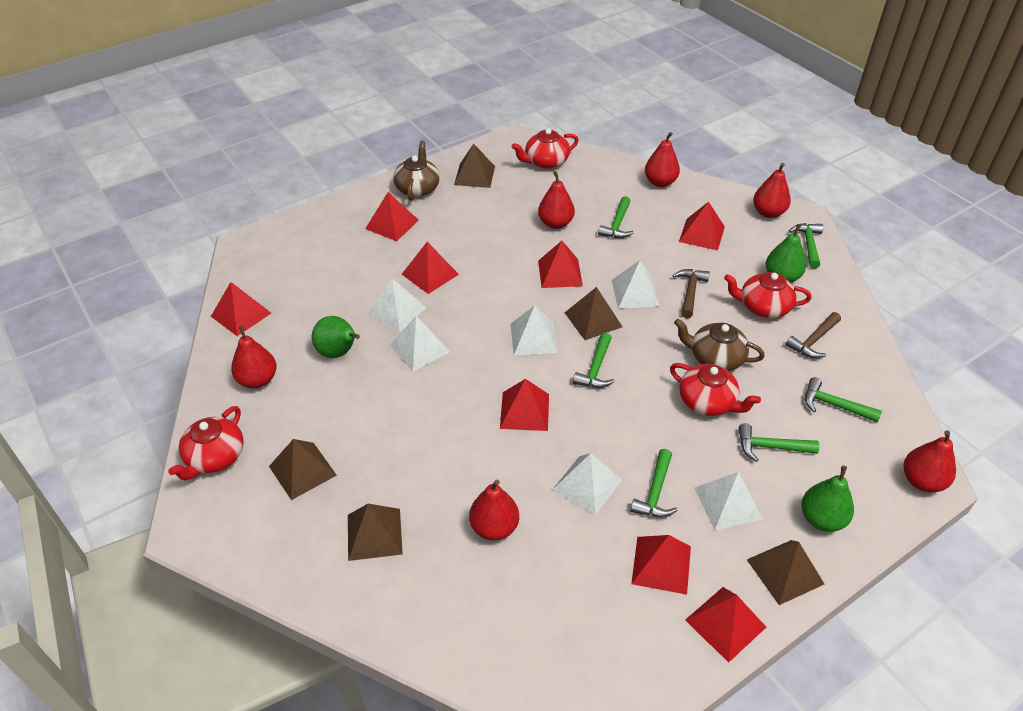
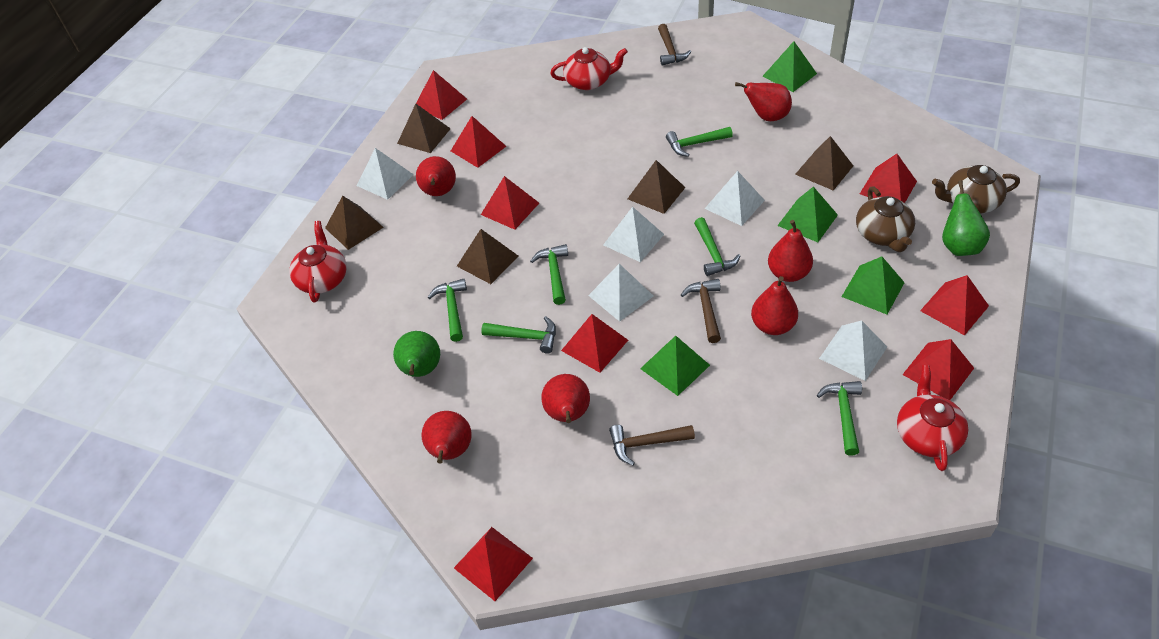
brown hammer: [673,269,710,318] [785,312,841,358] = 2 -> [609,425,695,466] [658,24,691,65] [681,279,721,343] = 3
green pear: [312,316,360,358] [766,224,806,283] [801,465,854,532] = 3 -> [393,331,440,377] [942,180,990,256] = 2
green pyramid: none = 0 -> [640,336,710,396] [762,41,817,92] [777,186,838,242] [842,256,905,314] = 4
red teapot: [168,406,244,481] [512,128,579,169] [670,363,761,416] [724,272,812,318] = 4 -> [289,221,347,303] [550,47,628,90] [897,365,968,471] = 3
white pyramid: [367,279,427,333] [390,316,450,371] [510,305,558,355] [552,453,622,515] [612,260,660,309] [694,472,763,530] = 6 -> [357,148,414,200] [588,264,654,322] [603,207,664,262] [705,171,765,226] [819,320,887,381] = 5

